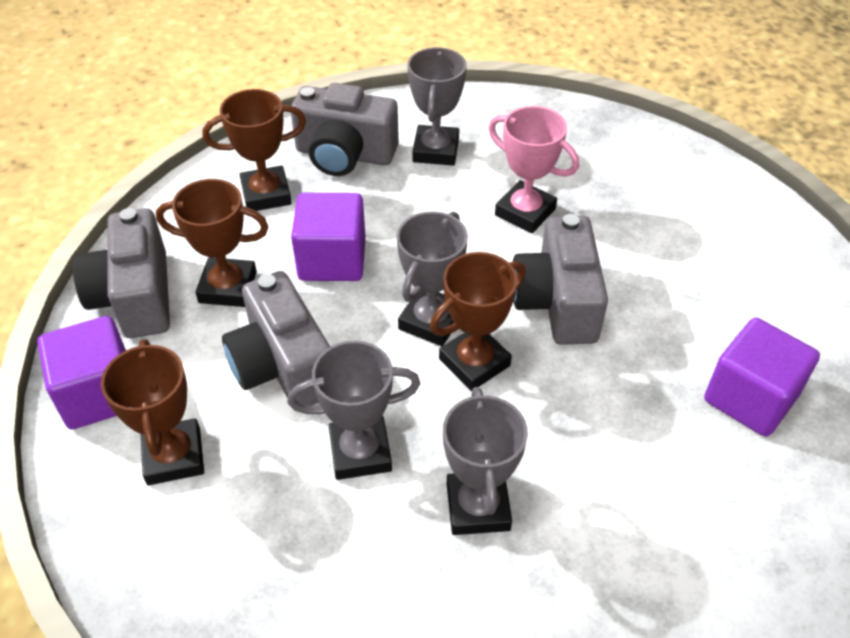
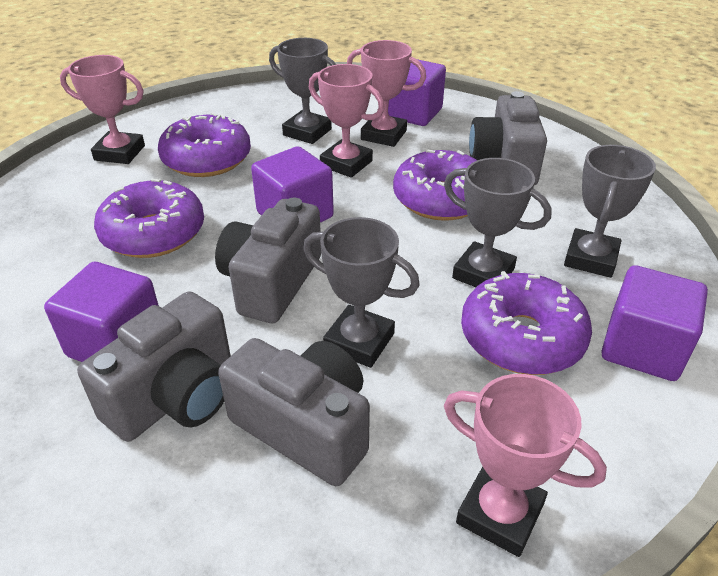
brown trophy: [101,339,204,485] [156,179,268,307] [203,89,306,211] [430,252,526,391] = 4 -> none = 0
pink trophy: [488,106,579,233] = 1 -> [60,55,145,164] [309,64,385,178] [347,40,426,147] [444,374,607,557] = 4
purple cube: [37,316,126,429] [291,193,366,281] [704,318,820,437] = 3 -> [44,262,159,362] [251,146,334,223] [388,59,446,126] [601,265,708,381] = 4
purple donut: none = 0 -> [94,179,204,258] [158,112,251,177] [393,149,477,221] [461,271,592,375] = 4

